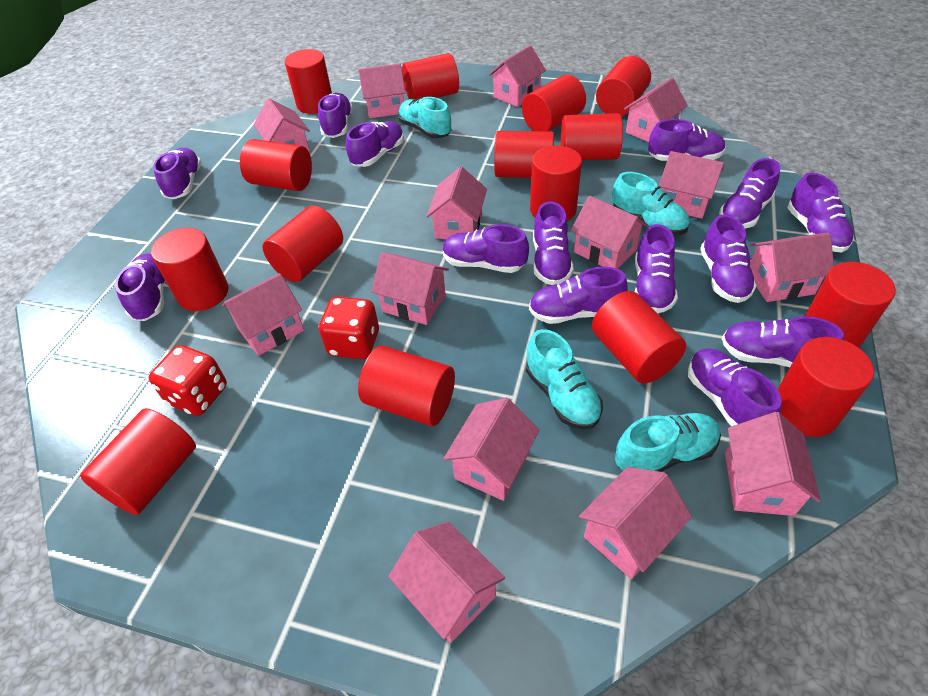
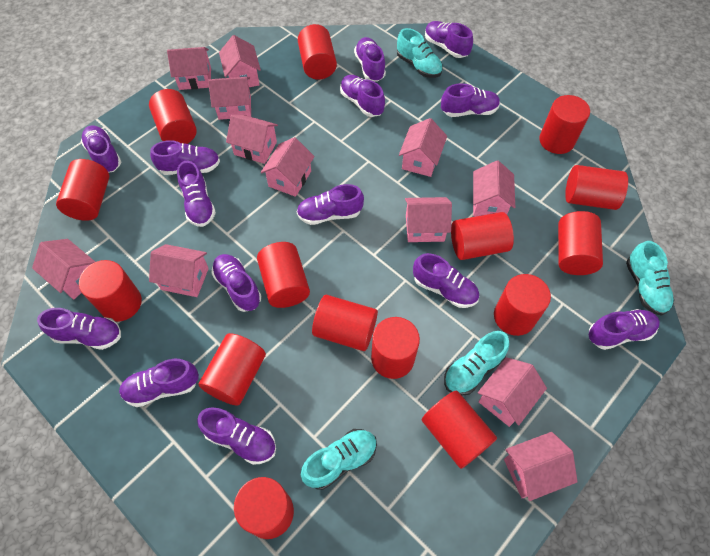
pink house: [222,273,304,356] [254,98,310,153] [358,64,406,118] [371,252,449,325] [388,522,505,643] [426,167,487,239] [443,398,539,501] [489,45,546,107] [571,196,647,269] [579,467,692,579] [624,78,688,142] [659,151,724,219] [725,412,821,516] [750,232,834,302] = 14 -> [32,239,95,300] [149,244,209,297] [167,47,211,90] [208,77,251,120] [219,35,261,87] [226,115,278,164] [260,137,315,197] [399,118,447,177] [405,197,452,242] [473,161,515,217] [478,357,547,427] [504,432,578,501] = 12
red dice: [149,345,227,416] [319,297,379,359] = 2 -> none = 0

